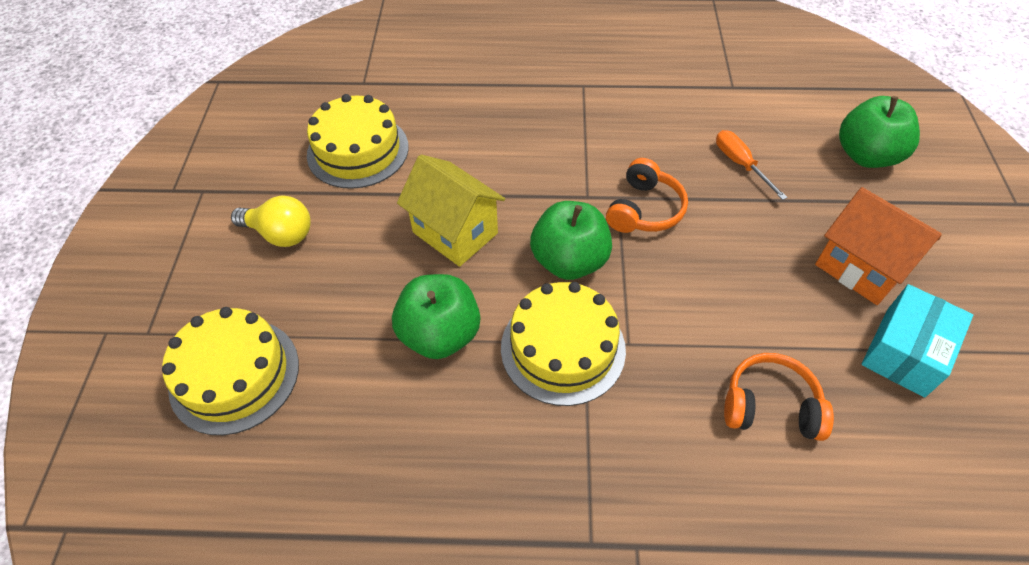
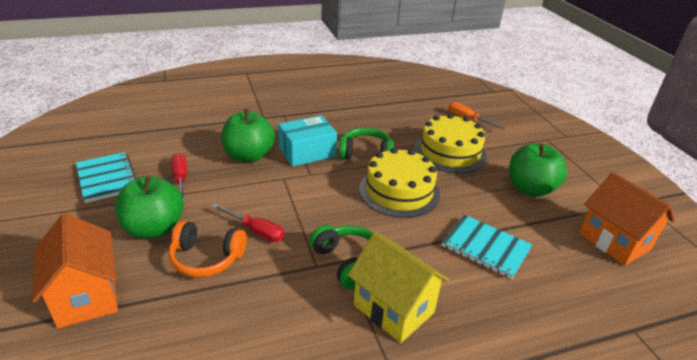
green headphones: none = 0 -> [310,225,373,289] [339,128,394,159] = 2
orange headphones: [606,158,688,233] [724,353,834,441] = 2 -> [169,221,247,278] = 1
orange house: [815,187,942,305] = 1 -> [32,213,118,329] [579,172,675,266] = 2
red screwdriver: none = 0 -> [171,153,187,203] [212,204,284,242] = 2
turquoise notebook: none = 0 -> [76,152,136,203] [442,215,533,279] = 2
yellow cake: [162,307,299,435] [307,94,409,189] [501,282,626,406] = 3 -> [359,148,440,218] [414,113,487,173] = 2
yellow light bulb: [231,196,311,247] = 1 -> none = 0

